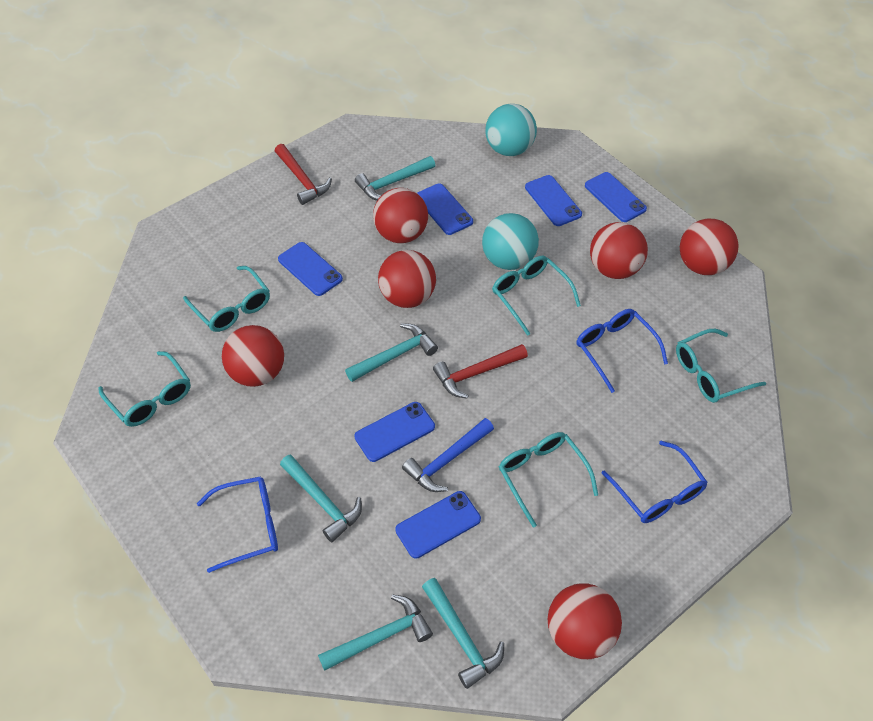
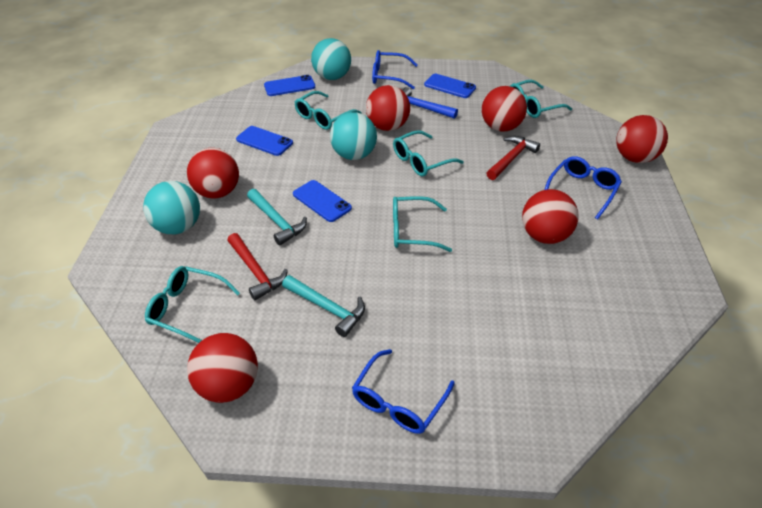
blue phone: [278,242,343,296] [354,402,435,462] [395,491,481,559] [417,183,473,235] [525,175,582,226] [585,172,647,222] = 6 -> [236,126,293,156] [264,75,315,96] [293,180,352,222] [424,74,476,98] = 4
turquoise ball: [482,213,539,270] [485,103,537,156] = 2 -> [143,181,200,234] [311,38,351,80] [330,112,377,160] = 3
turquoise hammer: [280,454,362,542] [318,594,433,671] [345,323,438,382] [355,156,435,201] [422,578,504,689] = 5 -> [247,189,307,245] [282,275,365,337] = 2

